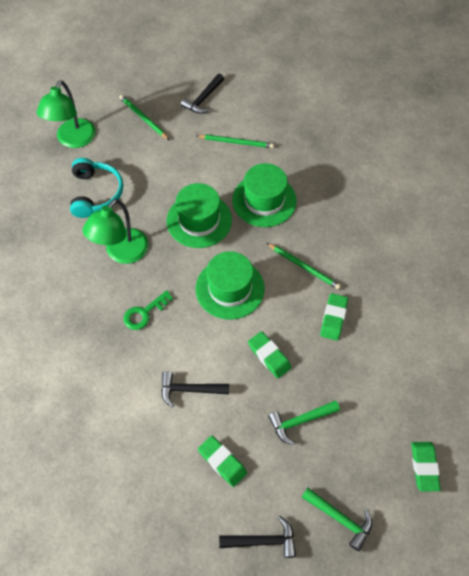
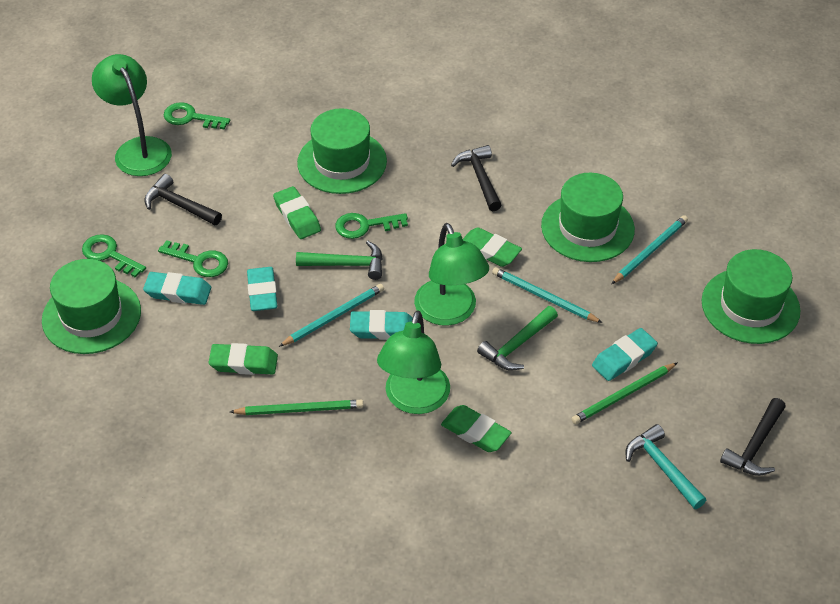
green hat: [166,183,232,248] [195,251,265,320] [232,163,297,227] = 3 -> [42,259,141,354] [297,108,387,194] [541,173,635,262] [702,249,801,344] = 4
green key: [123,290,173,330] = 1 -> [82,234,146,278] [158,240,228,277] [164,102,230,130] [335,213,408,239] = 4
green lamp: [37,80,96,148] [83,199,149,264] = 2 -> [92,54,172,176] [377,310,450,414] [414,223,489,326] = 3
green pencil: [119,95,169,140] [196,134,274,148] [267,243,341,289] = 3 -> [230,400,363,415] [571,363,677,424] = 2
turquoise eraser: none = 0 -> [143,272,211,305] [247,267,277,311] [350,310,413,340] [592,328,658,381] = 4
turquoise hammer: none = 0 -> [626,424,706,509] = 1
turquoise headphones: [70,158,123,218] = 1 -> none = 0
turquoise pencil: none = 0 -> [279,284,384,347] [492,267,602,323] [611,215,688,284] = 3

